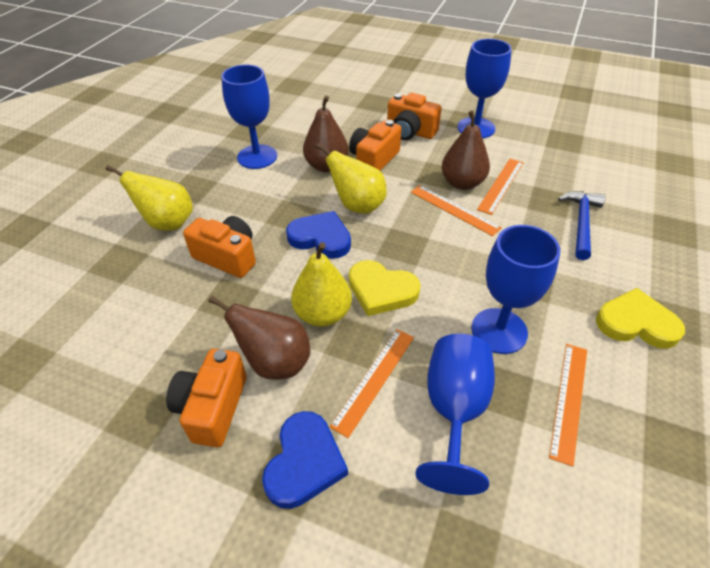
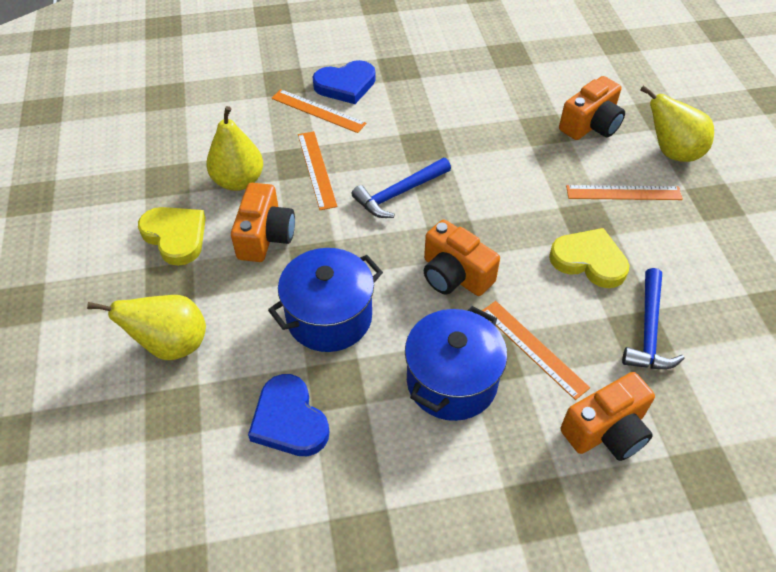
blue goblet: [221,64,277,169] [415,334,495,495] [457,39,512,139] [471,225,560,354] = 4 -> none = 0
blue hammer: [558,191,605,260] = 1 -> [352,158,451,218] [622,268,685,369] = 2
blue pot: none = 0 -> [268,248,383,352] [405,306,507,421] = 2
brown pear: [208,296,310,380] [303,96,348,172] [442,110,490,190] = 3 -> none = 0

